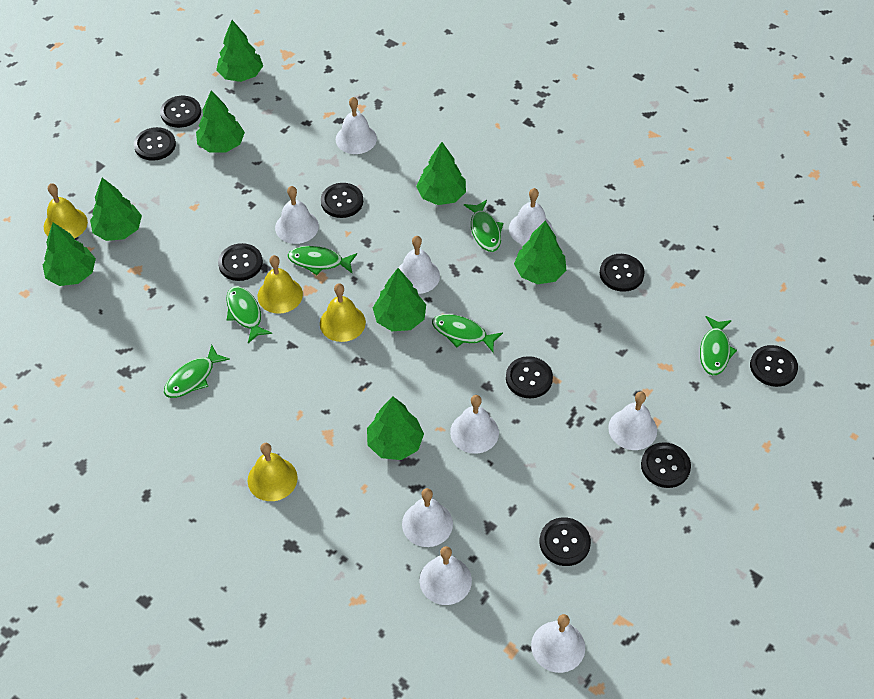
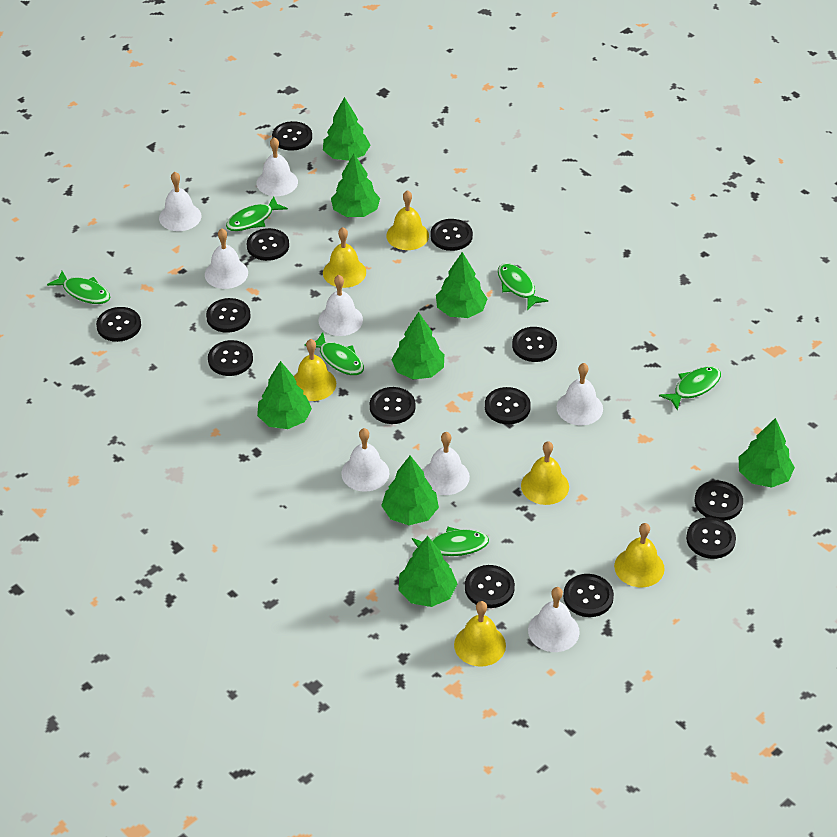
black button: [134,127,176,161] [160,96,201,128] [218,243,263,281] [321,183,363,218] [506,356,553,398] [539,517,591,566] [600,254,645,292] [641,442,691,488] [750,345,798,387] = 9 -> [96,307,141,342] [206,298,251,333] [208,340,253,376] [247,228,289,261] [272,121,312,151] [370,387,416,424] [430,219,473,251] [465,565,515,608] [485,387,531,424] [512,327,557,362] [563,574,614,617] [686,517,736,559] [695,481,743,521] = 13
white bell: [275,186,319,244] [336,97,377,154] [398,236,440,294] [402,488,453,547] [420,546,472,605] [450,395,499,454] [509,188,552,245] [531,614,585,673] [608,392,657,450] = 9 -> [159,172,201,231] [205,228,248,289] [257,137,298,196] [318,275,363,336] [341,428,389,492] [423,432,470,495] [528,587,580,652] [557,363,603,425] = 8
yellow bell: [44,183,88,239] [248,443,298,501] [258,255,303,314] [320,283,366,342] = 4 -> [294,339,336,401] [323,227,366,288] [386,190,429,250] [454,601,506,667] [521,441,569,505] [614,523,665,587] = 6

